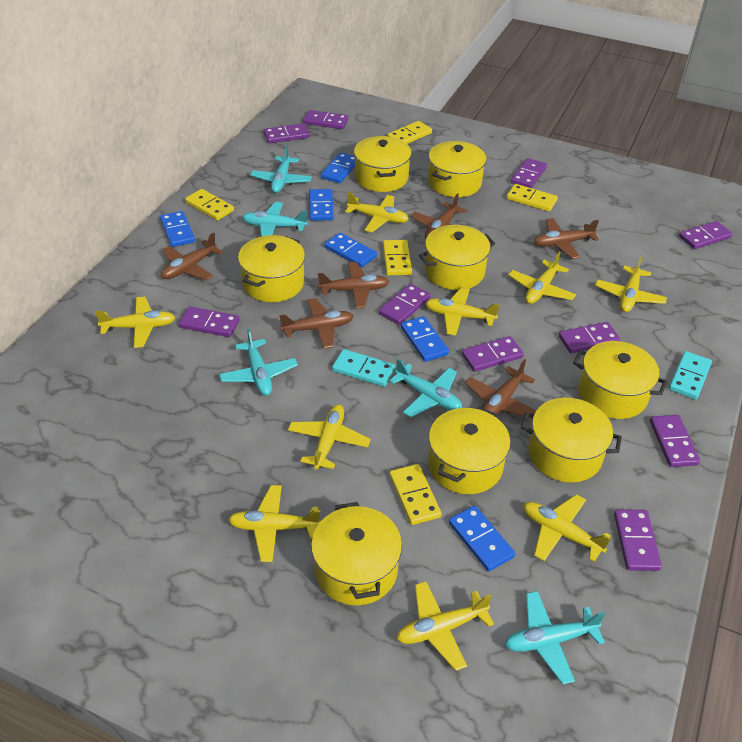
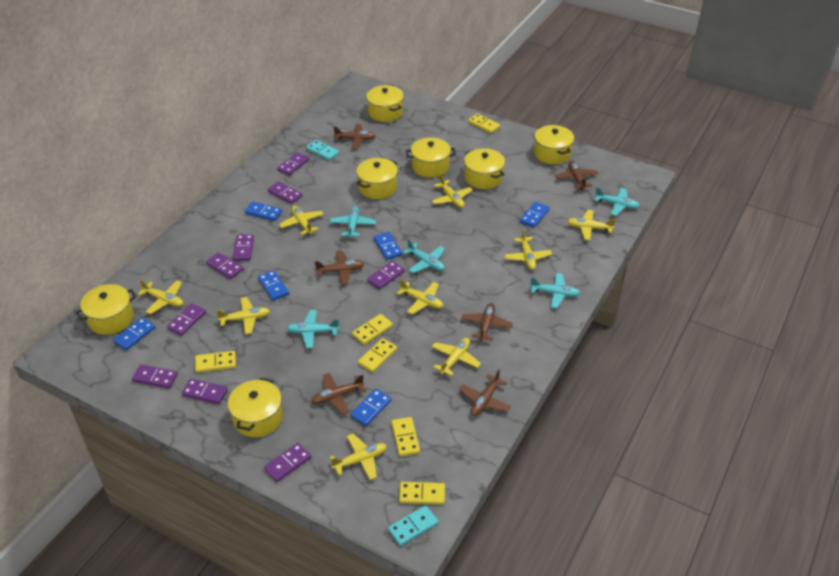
purple domino: [179,306,240,337] [264,123,310,143] [303,110,349,129] [379,284,431,325] [462,336,524,372] [511,158,547,188] [559,322,620,353] [614,509,662,571] [650,415,700,467] [679,221,732,249] = 10 -> [132,364,177,389] [167,303,206,336] [182,379,227,404] [206,252,243,279] [233,234,254,261] [264,443,311,482] [268,181,303,204] [277,152,309,176] [367,261,405,289] = 9
yellow domino: [185,189,234,221] [383,240,412,276] [388,121,432,144] [389,464,442,525] [507,184,558,212] = 5 -> [195,351,236,372] [352,314,393,345] [358,338,397,372] [391,417,420,456] [399,482,445,505] [468,114,500,133] = 6
yellow pot: [238,235,305,302] [311,502,402,606] [354,136,412,192] [419,225,495,290] [428,141,486,197] [428,407,511,494] [521,398,622,483] [573,341,667,419] = 8 -> [75,284,137,335] [228,378,283,437] [356,158,398,199] [366,85,404,122] [406,137,456,178] [464,148,505,189] [534,125,574,164] = 7

